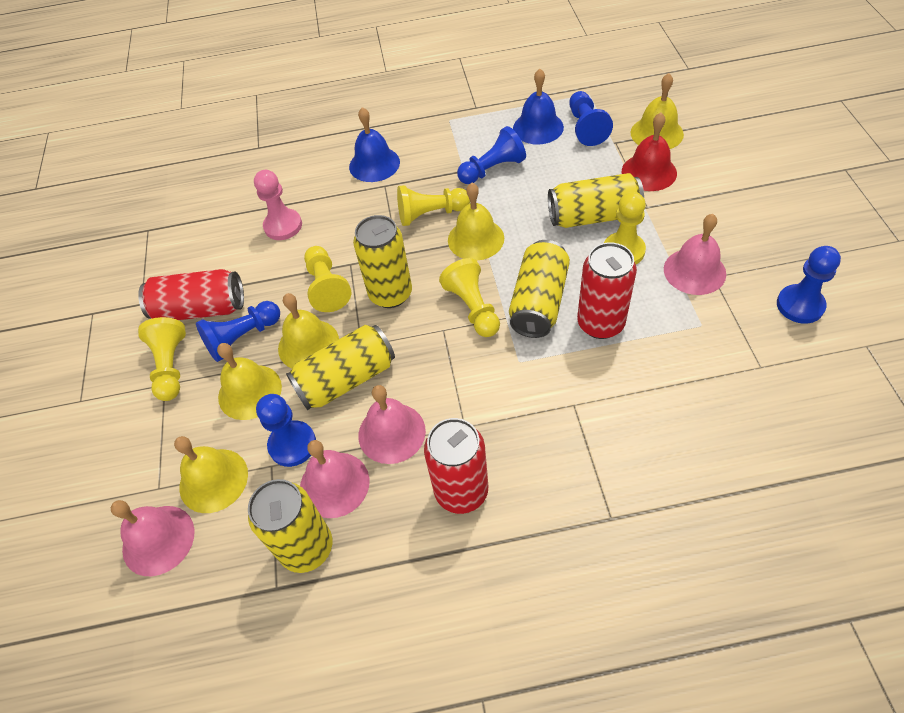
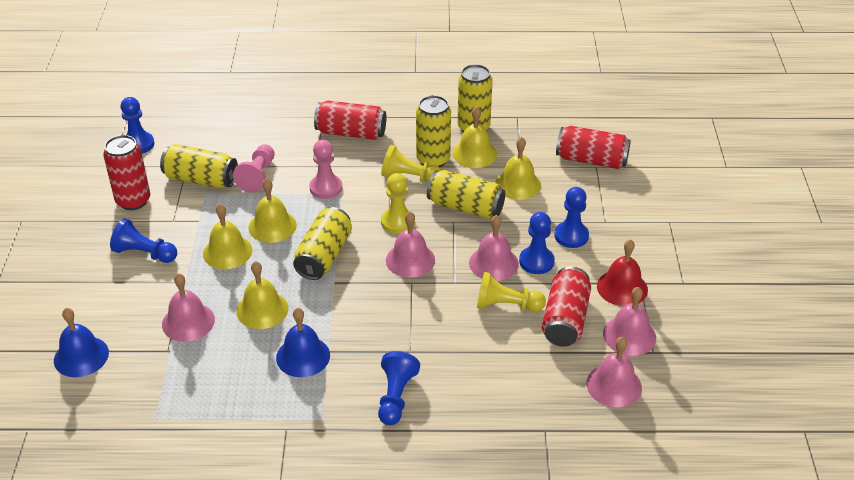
pink bell: [111,500,195,576] [300,440,370,518] [358,385,426,464] [664,214,726,295] = 4 -> [162,273,215,342] [386,212,435,278] [469,215,519,281] [586,337,642,407] [603,287,656,356] = 5
pink pawn: [254,170,302,240] = 1 -> [233,144,275,193] [309,140,342,199] = 2
red can: [138,269,244,320] [424,418,488,514] [577,243,637,339] = 3 -> [103,135,150,210] [314,101,386,140] [542,266,591,347] [556,126,631,169] = 4
yellow pawn: [138,317,186,401] [304,246,351,312] [397,185,470,226] [439,258,500,337] [604,192,646,264] = 5 -> [381,145,442,183] [381,173,415,234] [477,272,546,312] = 3

